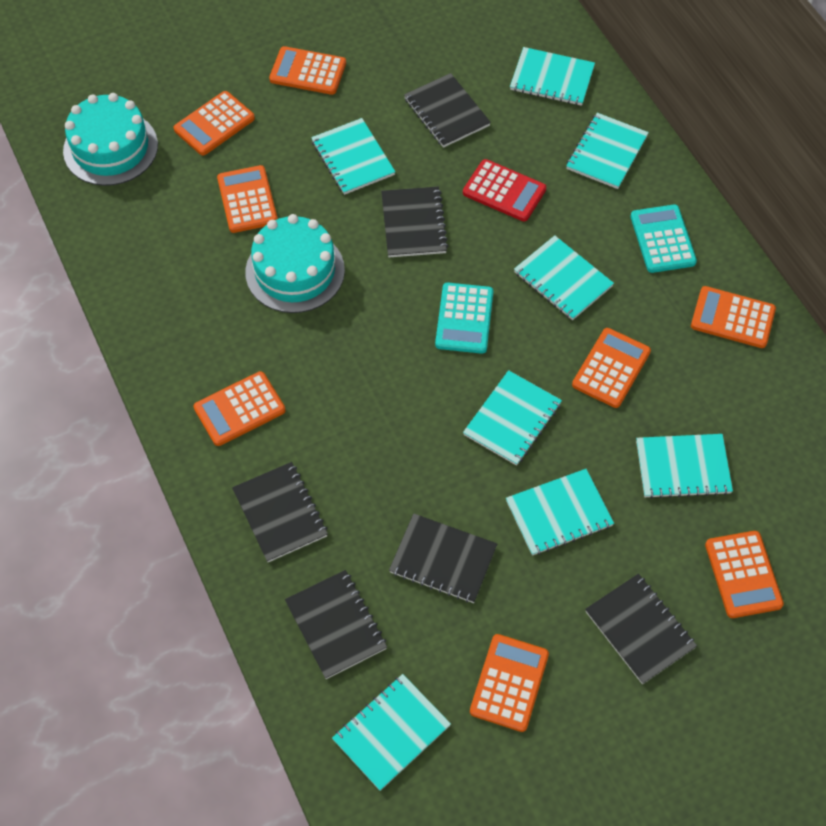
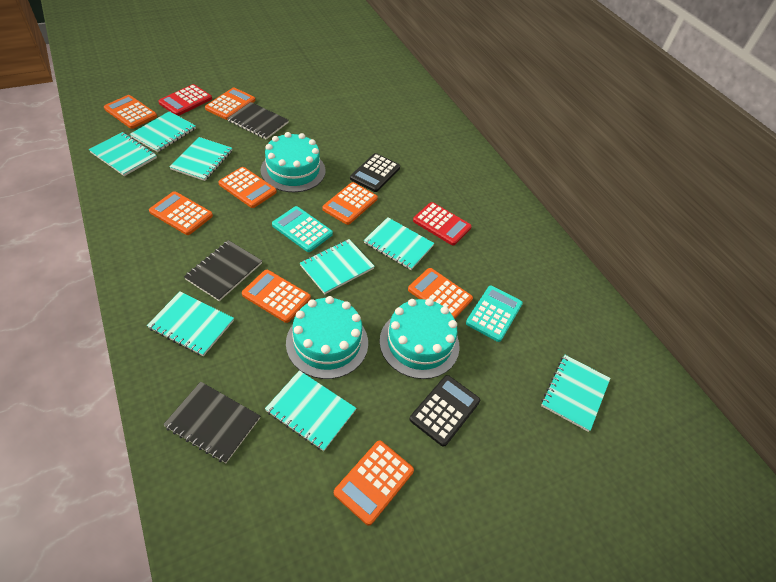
black calculator: none = 0 -> [350,153,400,192] [410,375,480,447] = 2
black notebook: [232,462,328,562] [285,570,387,679] [381,187,448,257] [389,513,497,603] [404,73,491,148] [585,574,697,684] = 6 -> [163,382,260,463] [184,240,262,301] [227,102,289,140] = 3
red calculator: [463,159,546,222] = 1 -> [158,84,212,116] [413,202,472,246] = 2
turquoise cake: [63,93,158,186] [245,214,345,313] = 2 -> [261,132,326,192] [286,296,368,379] [380,298,460,379] = 3

